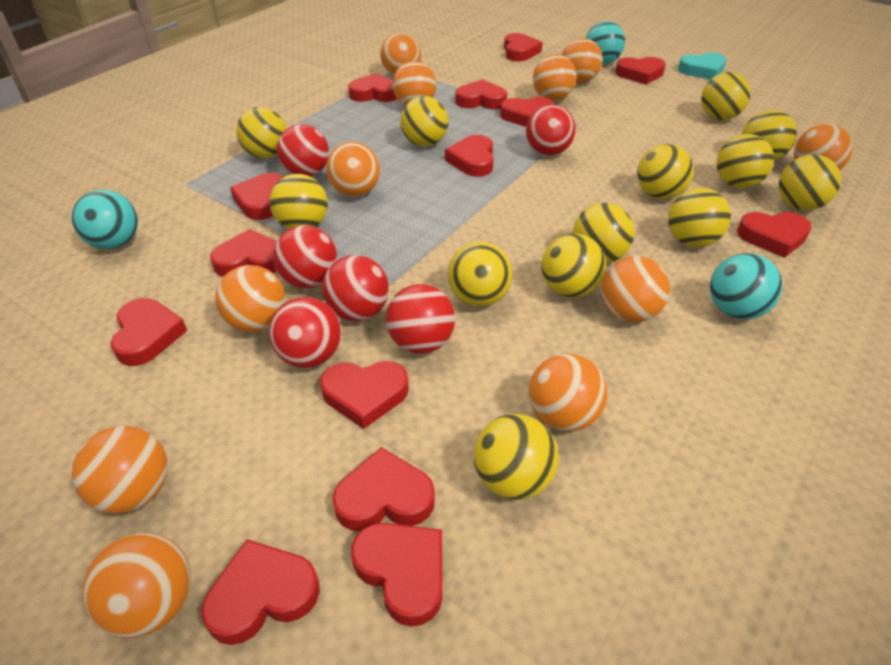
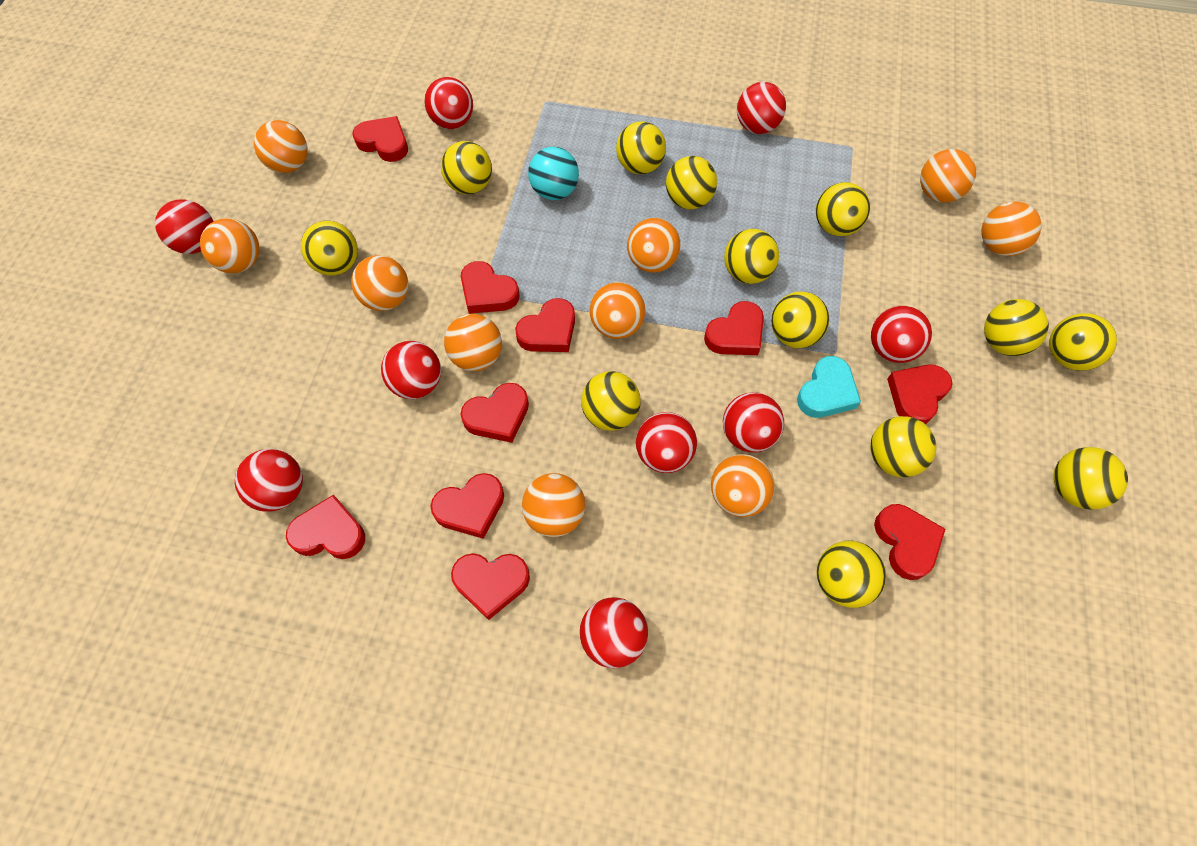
orange ball: [72,426,168,514] [82,533,191,638] [215,265,286,333] [326,142,380,197] [380,33,421,75] [392,61,436,106] [529,354,608,431] [533,54,577,101] [562,38,603,83] [601,256,670,322] [794,124,853,170] = 11 -> [200,218,259,273] [254,120,308,173] [351,255,408,311] [444,314,502,371] [522,473,585,537] [590,282,645,339] [627,218,681,273] [711,454,775,517] [920,149,976,203] [981,201,1042,256] = 10
red ball: [269,297,341,368] [273,225,337,288] [277,124,329,177] [322,255,389,321] [386,284,455,354] [526,105,576,156] = 6 -> [155,199,213,254] [235,449,303,511] [381,341,441,399] [424,77,473,129] [580,597,648,668] [636,412,697,473] [723,392,784,453] [737,82,786,134] [871,306,932,363] = 9
red heart: [111,298,187,366] [201,539,320,645] [210,229,277,277] [230,173,284,220] [320,361,409,429] [332,447,435,531] [348,73,397,102] [351,523,443,627] [445,135,494,177] [455,79,507,109] [500,96,553,127] [504,33,543,61] [616,57,666,85] [737,212,812,258] = 14 -> [286,495,365,559] [352,116,408,162] [430,473,504,539] [451,553,530,620] [460,383,529,443] [461,261,520,314] [515,298,575,352] [704,301,764,355] [874,504,945,580] [887,365,953,424] = 10
turquoise ball: [72,190,138,249] [585,21,625,65] [710,253,783,319] = 3 -> [528,147,579,200] = 1

